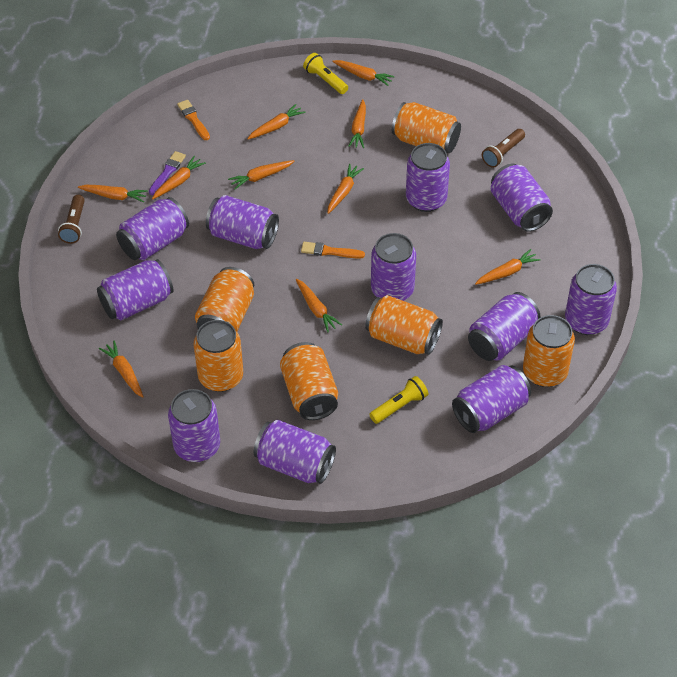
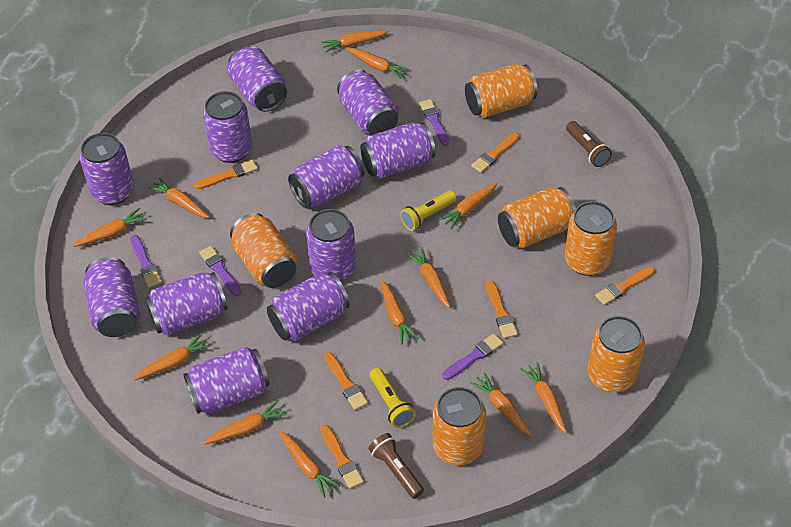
orange brush: [177,100,210,140] [301,242,365,259] = 2 -> [194,160,258,189] [320,425,364,489] [324,352,368,410] [471,133,520,173] [486,280,518,339] [595,266,655,305] = 6
orange carrot: [78,185,148,203] [99,341,144,398] [152,156,206,199] [228,160,294,189] [247,104,306,139] [296,279,342,332] [327,164,364,214] [332,60,395,86] [348,99,366,148] [475,249,541,285] = 10 -> [73,208,147,247] [134,333,211,381] [148,178,209,218] [204,400,287,444] [279,431,340,498] [321,30,388,52] [347,48,409,79] [380,280,419,345] [406,247,451,308] [439,182,498,229] [470,372,533,437] [521,362,567,434] = 12
purple brush: [149,151,186,195] = 1 -> [130,235,162,287] [199,246,242,296] [419,99,450,146] [442,334,503,380] = 4

